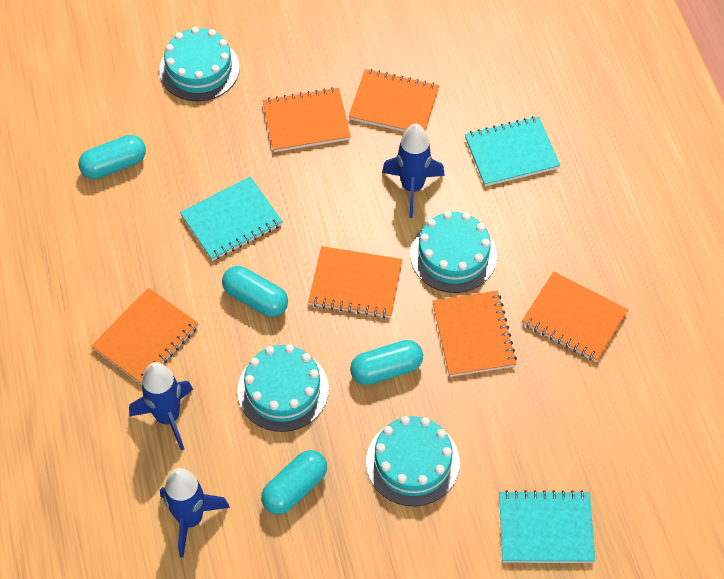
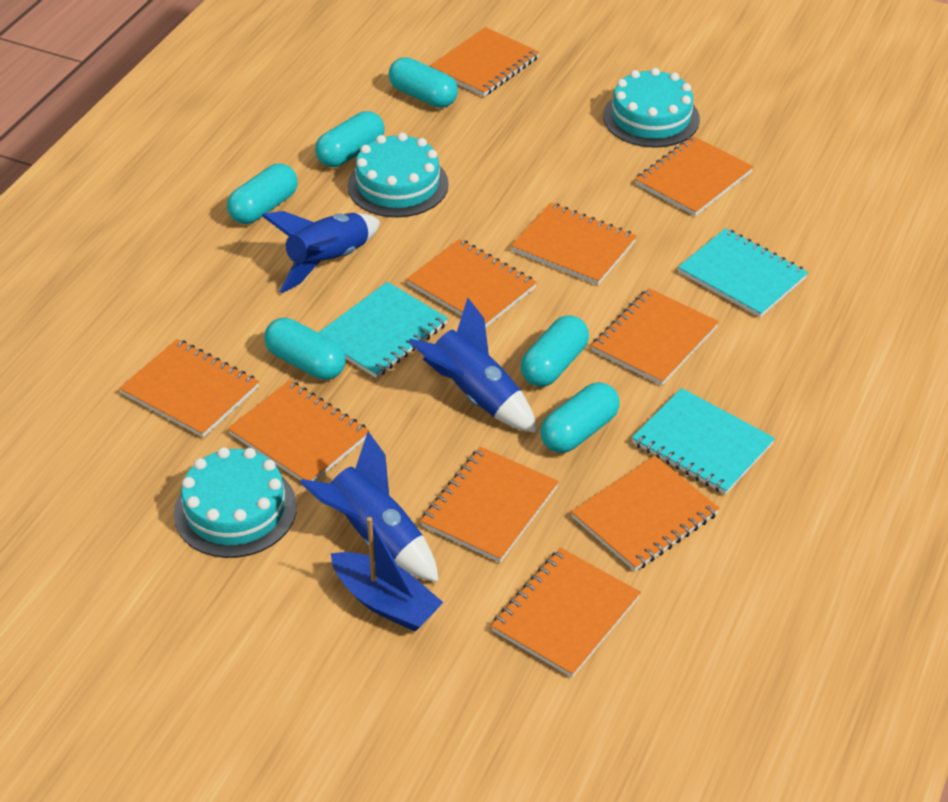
blue boat: none = 0 -> [331,517,444,631] = 1
orange notebook: [91,288,199,385] [263,87,351,152] [308,246,403,318] [348,69,439,132] [432,291,517,377] [522,271,628,362] = 6 -> [119,339,259,438] [228,380,370,481] [406,239,537,328] [420,447,559,562] [430,27,539,96] [491,548,641,678] [511,203,637,285] [571,456,720,571] [591,288,719,385] [635,136,753,216] = 10
turquoise cake: [159,27,240,101] [237,344,329,432] [366,416,460,506] [410,211,497,293] = 4 -> [174,447,297,558] [348,132,449,217] [603,68,700,148] = 3
turquoise capsule: [78,135,146,179] [222,266,288,317] [261,450,327,514] [350,340,423,385] = 4 -> [227,164,298,224] [264,318,346,380] [315,111,384,167] [389,57,458,108] [521,315,589,387] [540,382,620,453] = 6

